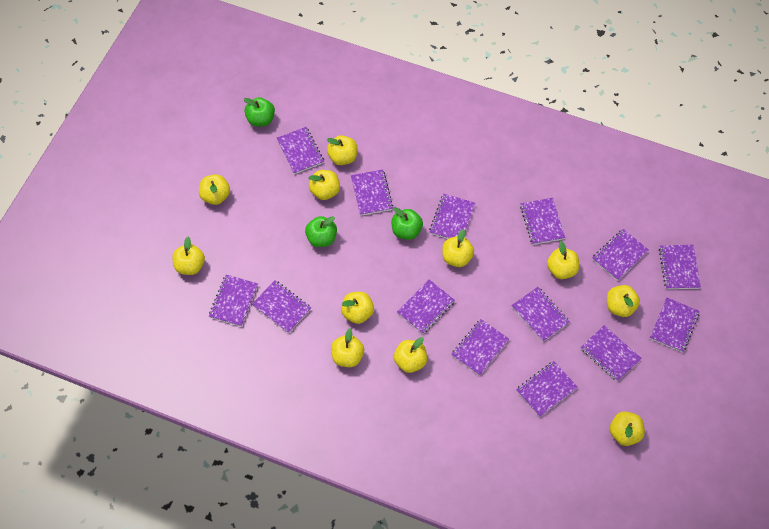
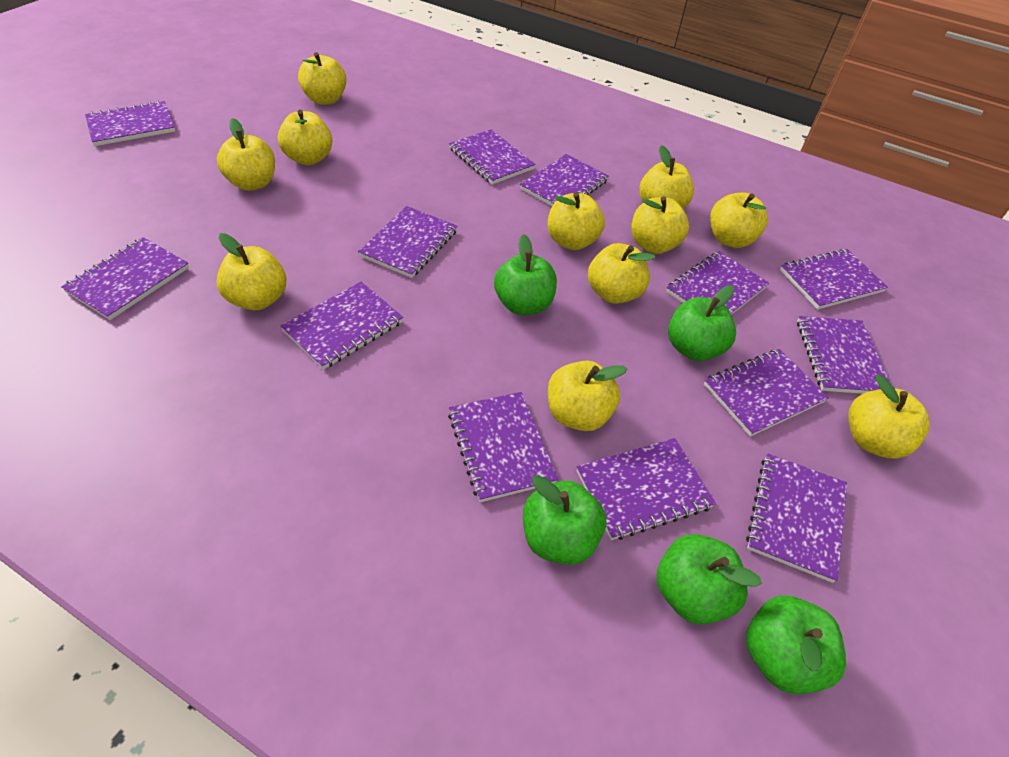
green apple: [244,97,275,127] [305,216,337,247] [391,207,423,240] = 3 -> [494,234,557,315] [523,475,606,565] [657,534,762,625] [668,285,736,361] [746,596,846,694] = 5
purple notebook: [209,275,258,327] [252,280,311,333] [277,127,324,174] [351,169,393,216] [397,280,455,334] [429,194,475,239] [451,319,509,376] [511,287,570,342] [516,361,578,417] [520,198,565,245] [581,325,641,382] [592,229,649,281] [650,297,700,353] [659,245,701,289] = 14 -> [61,237,189,320] [85,100,175,146] [280,282,403,370] [358,206,457,278] [448,392,558,502] [449,129,536,184] [520,154,609,206] [577,438,716,540] [666,251,769,315] [704,349,829,437] [746,453,847,583] [780,249,888,310] [797,316,889,394] = 13

